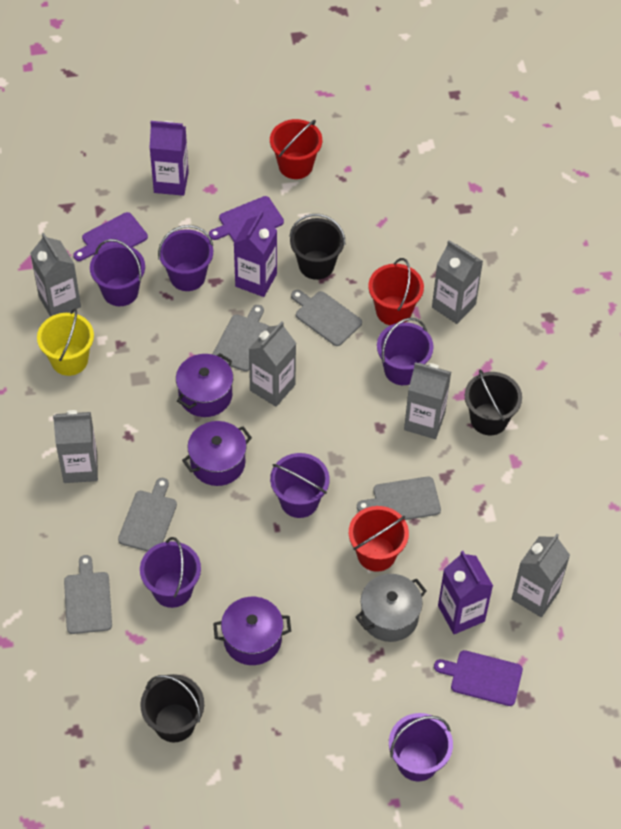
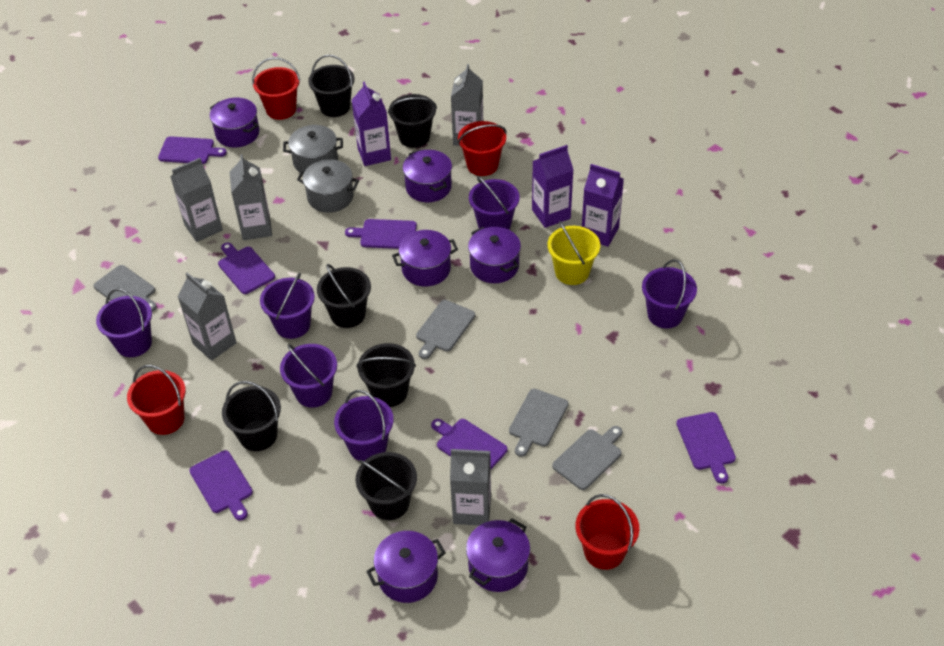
black bucket: [140,674,204,742] [289,214,345,280] [465,369,522,435] = 3 -> [222,381,281,451] [308,55,355,117] [317,264,371,328] [356,452,417,520] [357,343,416,407] [388,94,437,148] = 6
grey carton: [30,233,81,317] [53,410,98,483] [249,321,296,407] [404,362,451,439] [432,240,483,324] [512,534,570,617] = 6 -> [171,158,223,242] [178,272,237,361] [230,154,272,240] [450,449,491,525] [451,64,483,146] = 5
grey cutting board: [64,555,112,634] [118,478,177,551] [212,305,269,371] [291,290,362,346] [357,476,441,520] = 5 -> [93,265,157,312] [416,300,475,359] [509,389,569,457] [552,426,622,490] = 4
grey pot: [356,574,427,642] = 1 -> [283,125,343,174] [297,159,359,213] = 2
purple cutting board: [73,212,148,261] [209,196,284,242] [434,650,523,706] = 3 -> [158,136,227,164] [189,450,253,521] [218,243,275,294] [345,219,417,249] [431,419,508,469] [676,412,736,484] = 6
purple pot: [176,353,233,417] [182,421,252,486] [213,597,291,665] = 3 -> [210,98,260,148] [366,531,446,603] [392,230,458,287] [403,150,452,202] [466,519,530,592] [468,227,521,283] = 6
red bucket: [270,119,322,179] [349,506,409,572] [368,258,424,325] = 3 -> [127,365,186,435] [252,57,300,120] [458,121,507,176] [576,494,639,570] = 4

